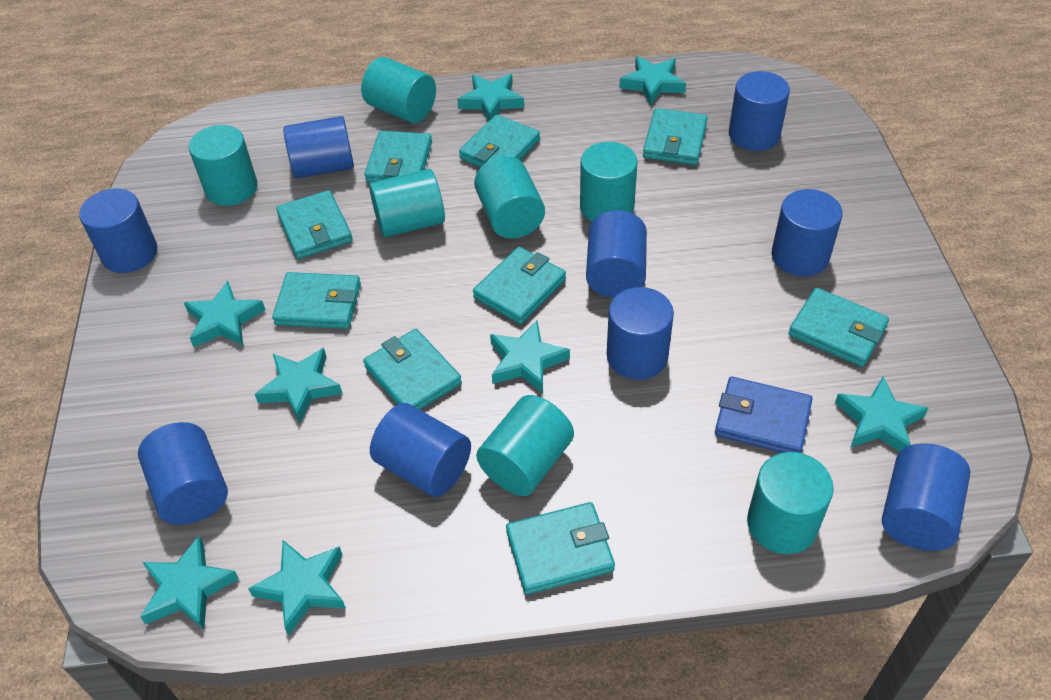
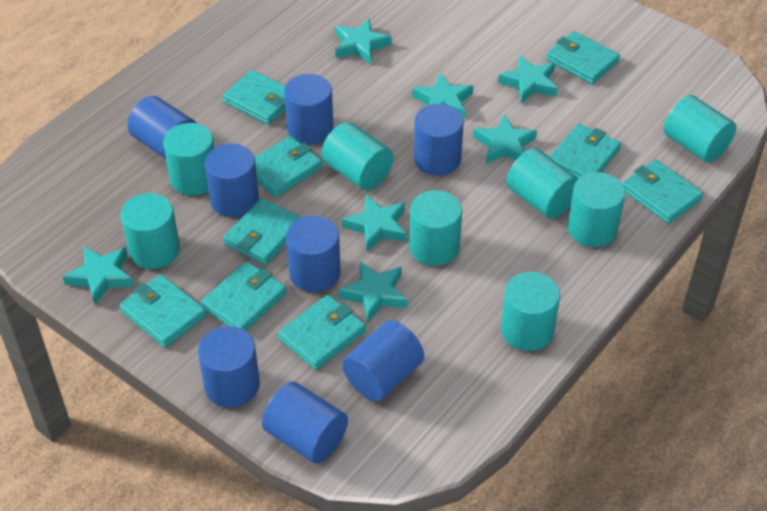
blue cylinder: [79,188,158,273] [138,422,228,525] [283,116,354,179] [370,403,471,497] [586,210,647,298] [607,287,674,380] [729,71,790,151] [772,189,843,276] [882,443,971,551] = 9 -> [128,96,196,159] [198,326,260,408] [205,144,259,217] [262,382,348,464] [284,74,333,144] [286,216,341,292] [342,320,424,402] [414,104,464,176] = 8
blue wallet: [715,377,813,453] = 1 -> none = 0
turquoise cylinder: [189,125,258,206] [361,57,436,123] [369,169,445,238] [474,156,545,239] [476,395,574,496] [580,142,638,222] [747,452,834,554] = 7 -> [121,193,180,269] [163,123,215,195] [321,122,393,190] [409,190,462,266] [501,272,560,351] [506,148,579,219] [568,172,625,247] [664,95,736,163] = 8
turquoise star: [140,536,239,630] [184,281,265,347] [248,540,346,636] [255,348,342,423] [457,74,524,121] [490,320,570,394] [619,56,686,105] [835,377,928,452] = 8 -> [63,246,134,305] [335,18,391,65] [338,261,408,322] [342,195,407,252] [412,73,473,119] [473,115,537,164] [498,55,558,103] = 7

